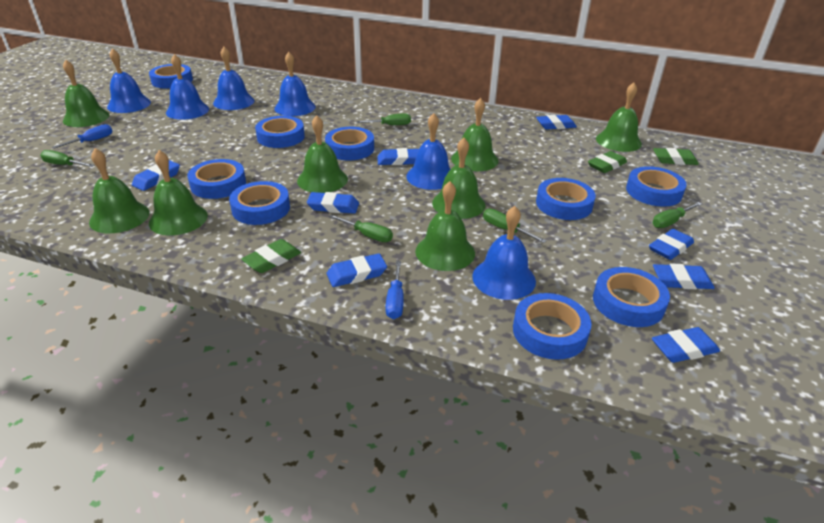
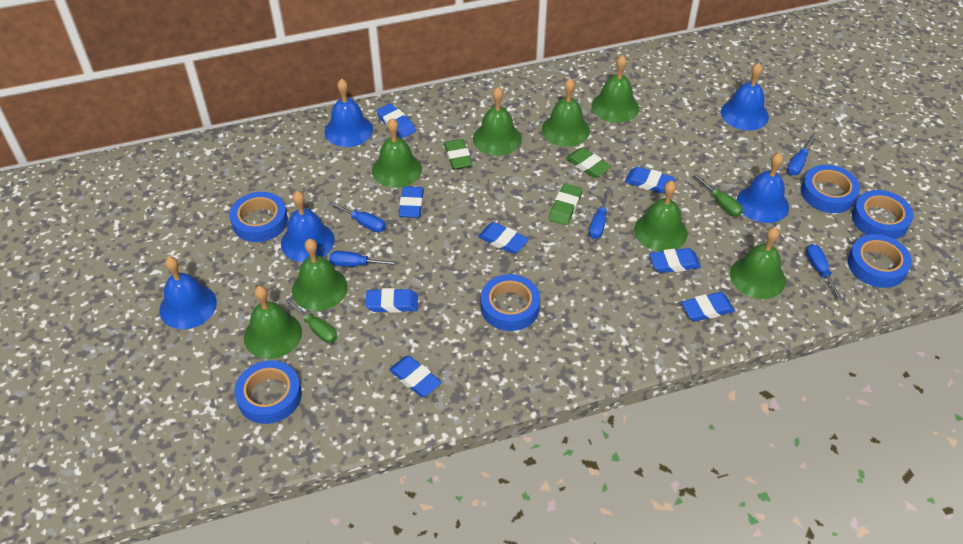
blue bell: [107,48,151,113] [166,54,209,120] [213,47,255,110] [274,52,316,116] [406,113,450,190] [472,206,536,300] = 6 -> [159,257,217,329] [281,191,335,262] [325,78,373,147] [721,63,769,131] [737,152,789,223] = 5
blue screwdriver: [52,124,113,149] [386,261,404,319] = 2 -> [329,201,386,232] [329,251,398,267] [589,189,610,239] [787,135,815,175] [806,244,843,300] = 5
blue tape: [149,64,193,89] [187,159,246,199] [229,181,290,225] [255,116,305,148] [325,127,374,161] [513,293,592,360] [536,178,596,220] [593,267,670,327] [626,166,687,207] = 9 -> [229,192,288,242] [234,361,302,424] [481,274,540,331] [801,165,860,213] [848,234,912,288] [852,190,913,239] = 6
green screwdriver: [40,150,94,167] [329,214,393,242] [357,113,411,125] [483,208,547,243] [652,202,702,228] = 5 -> [285,298,337,343] [693,174,743,216] = 2

